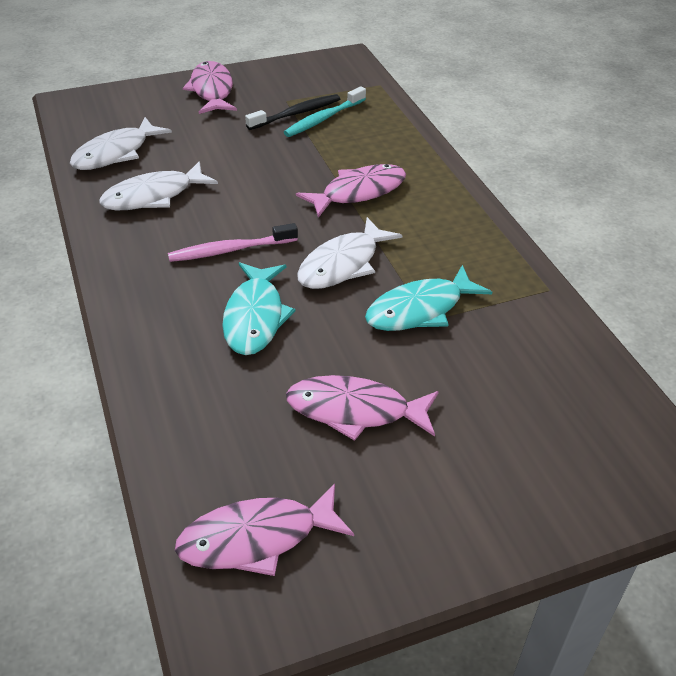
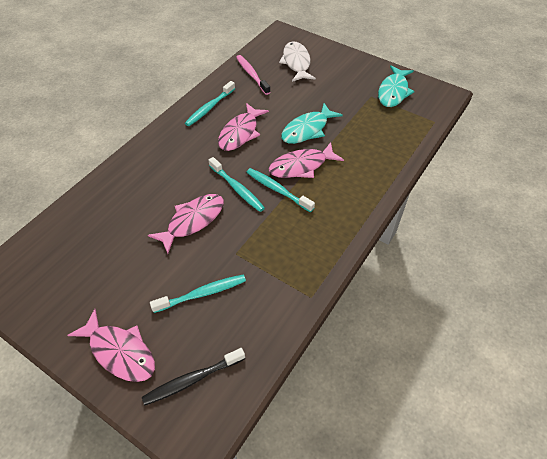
turquoise toothbrush: [284,86,366,137] = 1 -> [150,274,246,313] [185,81,235,126] [208,157,265,212] [246,168,315,212] = 4
white fish: [70,117,172,170] [99,161,218,210] [297,217,403,289] = 3 -> [279,41,316,82] = 1

